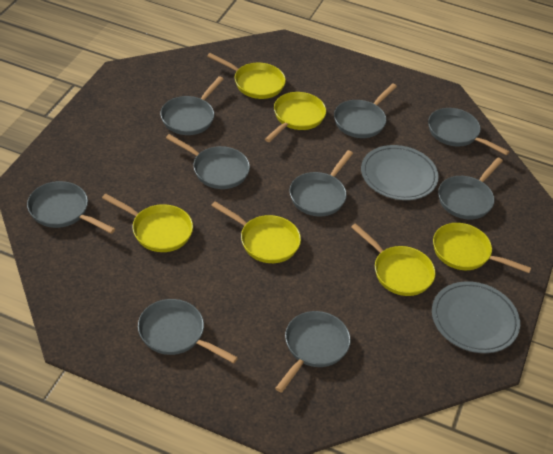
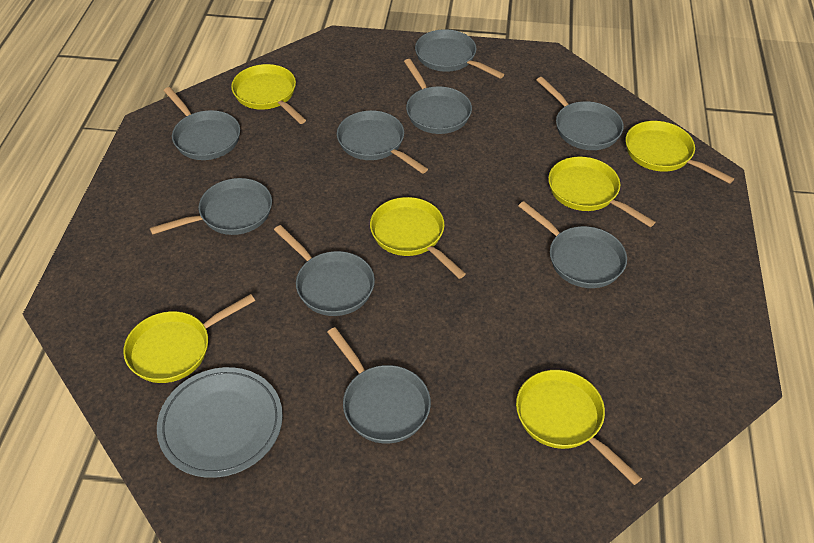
grey plate: [361,145,439,200] [432,281,520,353] = 2 -> [157,367,283,478] = 1

